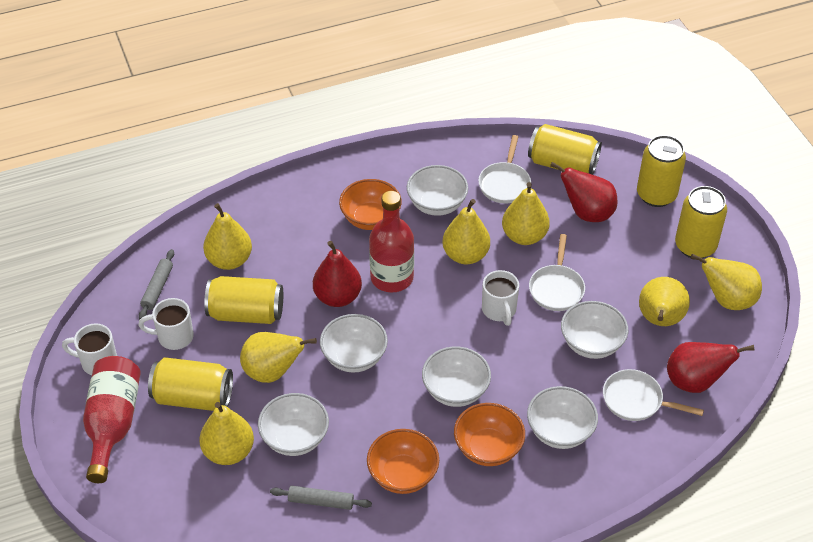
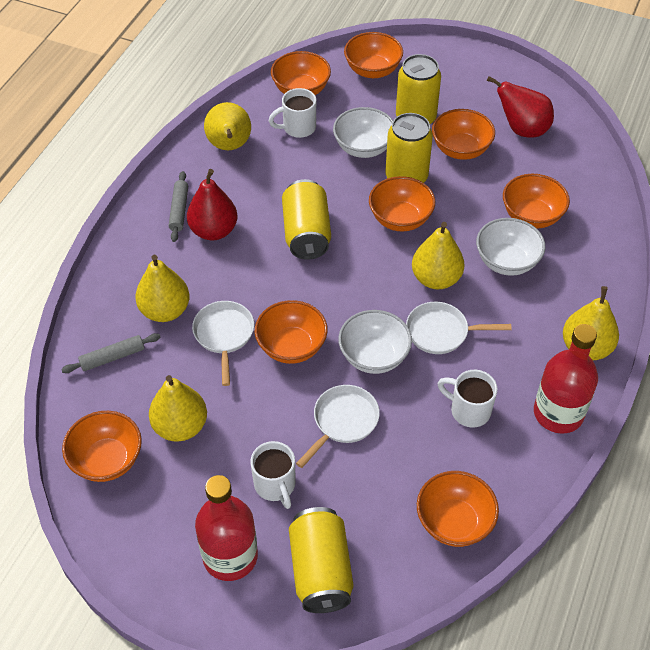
orange bowl: [339,179,402,230] [367,429,439,494] [454,403,525,466] = 3 -> [62,411,142,482] [255,300,328,364] [271,51,331,95] [344,32,403,78] [369,176,435,231] [417,471,499,547] [432,109,495,160] [503,174,570,229] = 8
red pear: [313,241,362,307] [550,162,618,222] [667,342,755,393] = 3 -> [187,169,237,240] [487,76,554,137] = 2
white bowl: [258,393,329,456] [320,314,388,372] [407,165,468,216] [422,346,491,407] [527,386,598,449] [561,301,628,359] = 6 -> [333,107,393,158] [338,310,412,374] [476,218,545,276] = 3
yellow can: [148,357,233,411] [204,276,283,324] [528,124,602,175] [637,135,686,207] [675,186,727,258] = 5 -> [282,179,331,260] [289,507,353,613] [385,113,433,183] [396,54,441,124] = 4
yellow pear: [199,402,254,465] [203,203,252,270] [240,332,317,383] [443,199,490,264] [502,182,550,245] [639,277,690,326] [691,254,762,310] = 7 -> [135,255,190,322] [149,375,207,442] [204,102,251,150] [412,222,464,289] [563,286,619,360] = 5

